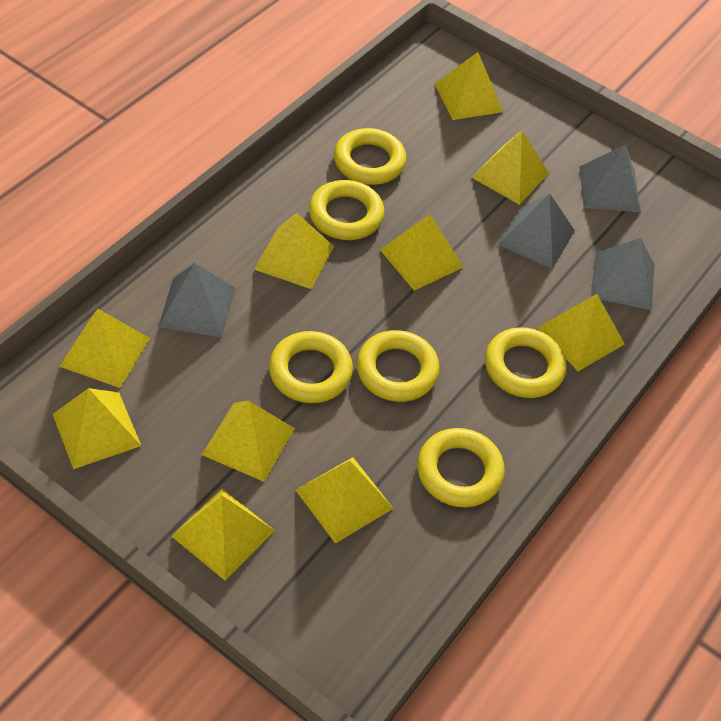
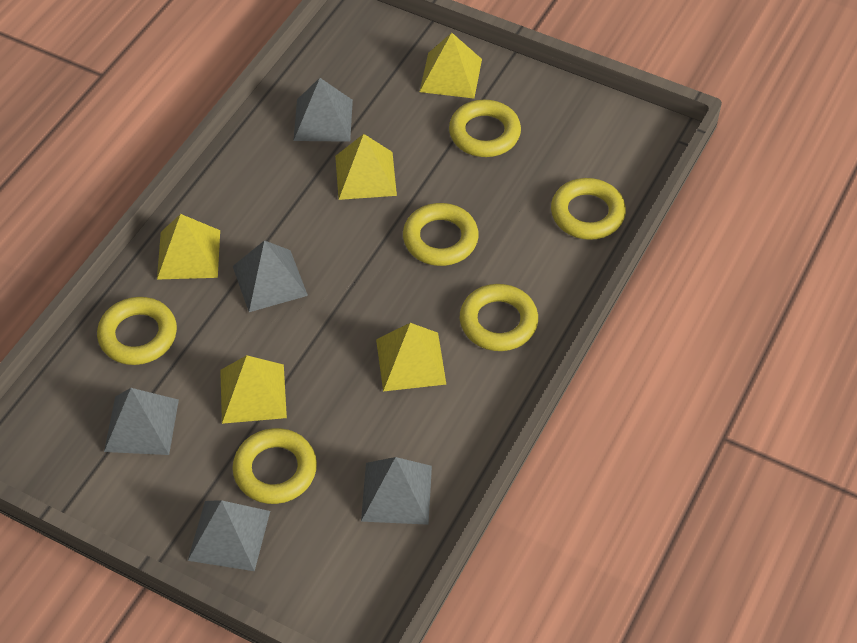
grey pyramid: [158,263,235,337] [498,194,575,269] [579,145,641,212] [591,238,655,310] = 4 -> [104,388,179,455] [188,500,270,571] [233,240,308,312] [293,78,353,142] [361,457,432,525] = 5
yellow pyramid: [53,388,141,469] [59,309,150,388] [171,488,275,581] [202,401,295,482] [254,213,334,289] [296,457,394,544] [380,214,463,291] [435,52,503,120] [471,131,549,205] [537,294,625,371] = 10 -> [157,214,220,280] [220,355,287,424] [335,134,397,200] [376,323,447,391] [420,33,482,99] = 5

